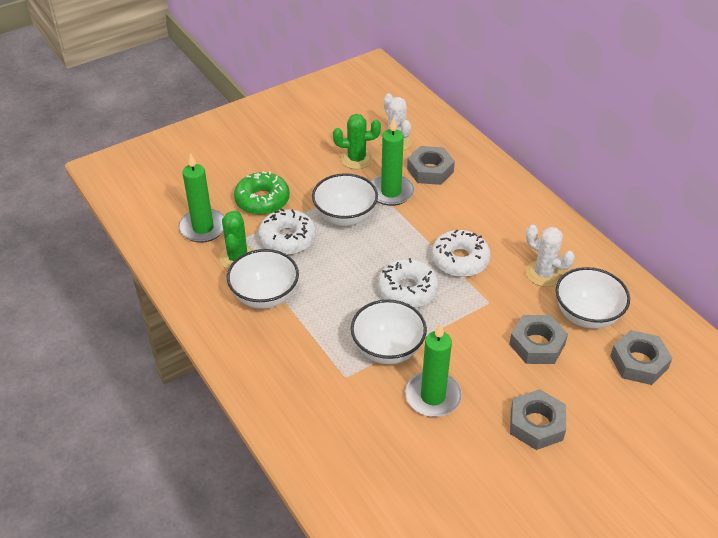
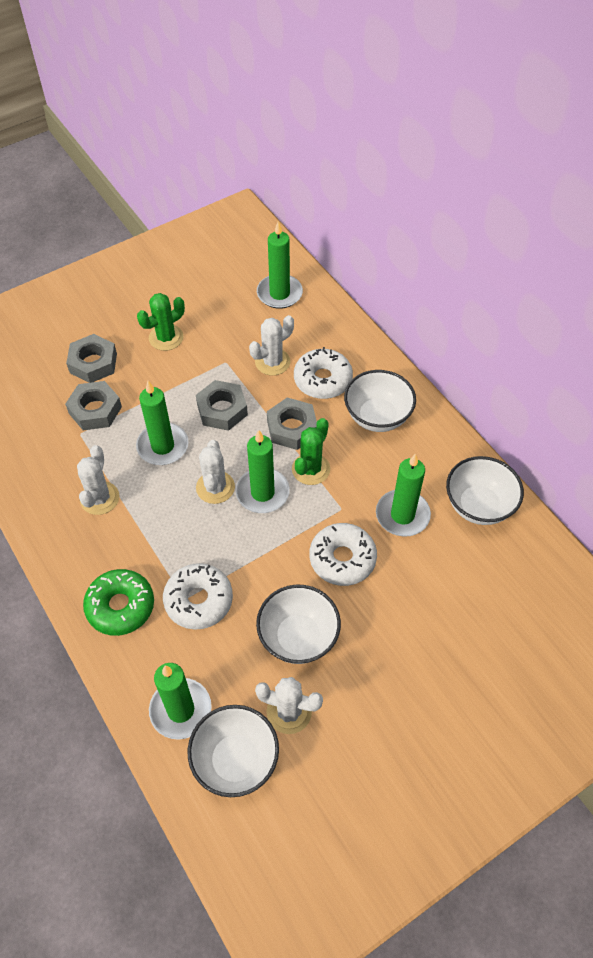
green candle: [179,153,224,243] [371,118,414,206] [405,323,462,417] = 3 -> [136,381,189,465] [149,663,212,740] [236,430,290,513] [257,221,303,309] [376,454,431,537] = 5
white cactus: [380,93,412,151] [526,225,575,287] = 2 -> [77,445,120,515] [196,440,235,504] [249,315,294,376] [255,677,323,734] = 4

